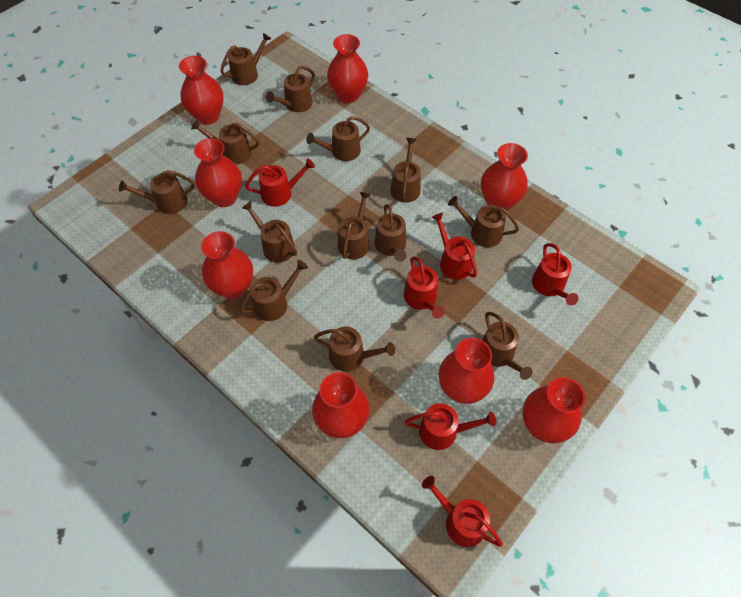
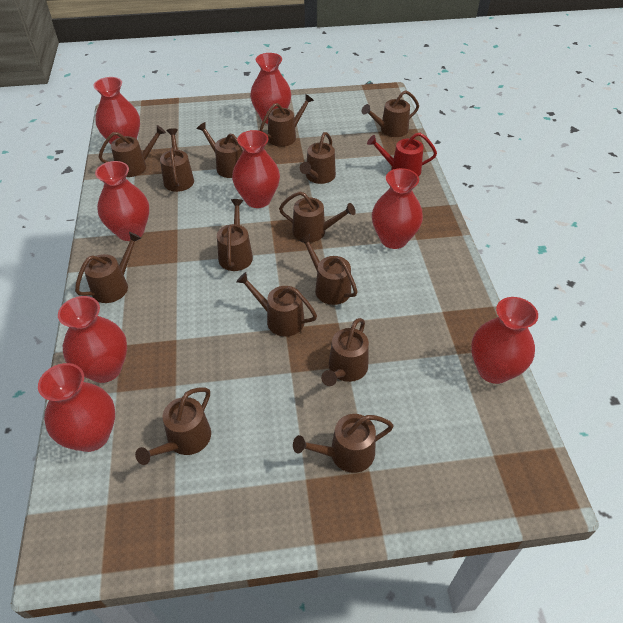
brown watering can: [119,170,195,214] [191,120,260,164] [220,33,271,85] [239,260,308,321] [242,201,297,263] [266,66,315,112] [306,116,370,161] [314,326,395,372] [338,192,371,259] [375,204,406,262] [391,138,421,203] [448,196,519,247] [482,312,532,380] = 13 -> [75,232,141,303] [99,125,166,177] [135,387,211,465] [160,128,194,192] [196,122,243,178] [217,199,253,271] [236,272,317,337] [260,94,314,147] [279,191,356,242] [293,414,394,473] [298,234,358,305] [300,132,336,184] [321,318,369,386] [362,90,419,137] = 14
red watering can: [245,158,315,207] [404,256,445,319] [405,403,496,450] [422,476,503,547] [432,213,477,280] [532,243,579,306] = 6 -> [367,133,437,176] = 1

